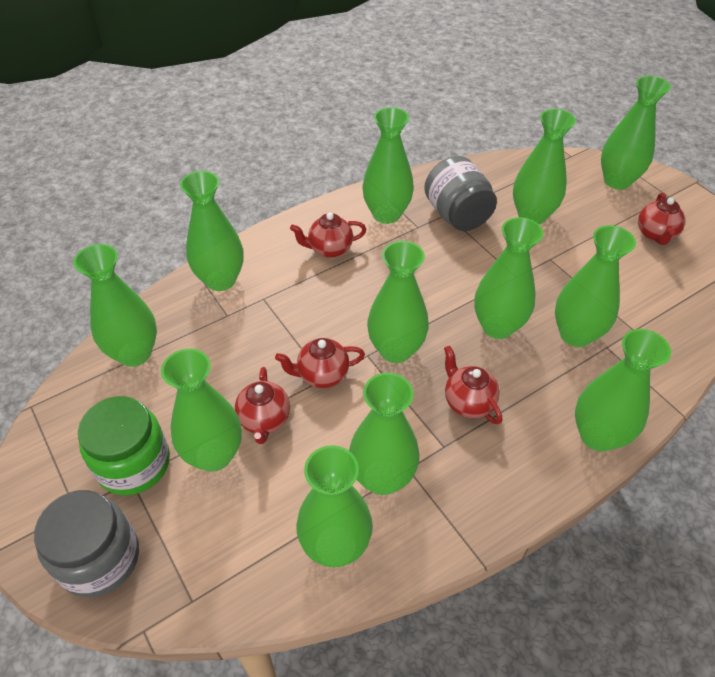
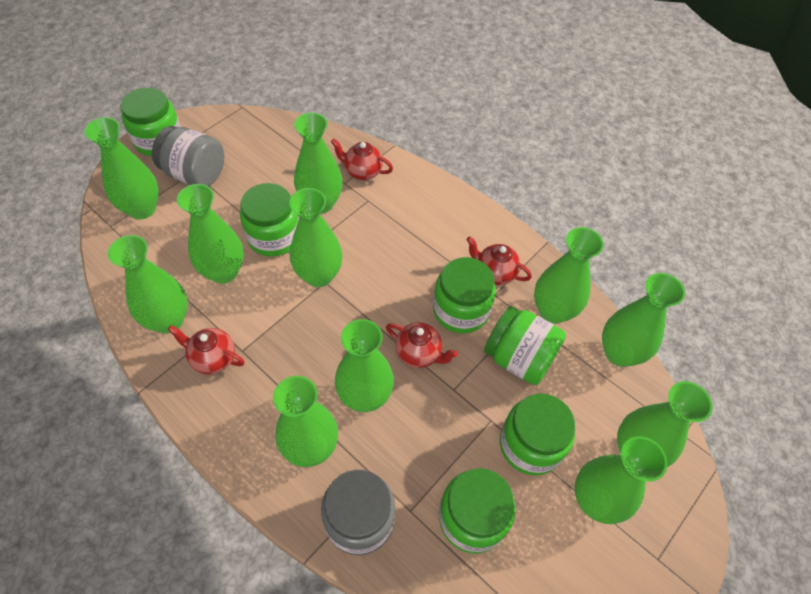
green jar: [78,396,170,495] = 1 -> [120,88,181,156] [240,183,299,257] [433,257,496,333] [439,468,516,554] [484,306,566,385] [500,394,576,475] = 6
green vase: [74,244,157,367] [161,349,242,472] [180,171,244,291] [296,445,373,567] [349,373,420,495] [362,107,414,224] [367,241,429,363] [474,217,543,339] [513,109,576,224] [555,225,636,347] [575,329,671,452] [601,76,671,190] = 12 -> [84,117,159,219] [108,235,188,333] [177,184,244,284] [273,376,338,467] [289,188,342,287] [294,112,343,213] [335,319,394,412] [534,227,604,324] [575,436,667,524] [602,273,685,367] [617,381,713,467] = 11
red teapot: [235,367,290,444] [275,338,365,388] [290,213,366,258] [444,345,502,425] [638,192,685,245] = 5 -> [168,325,245,374] [331,139,393,180] [386,322,458,368] [466,236,532,285] = 4

